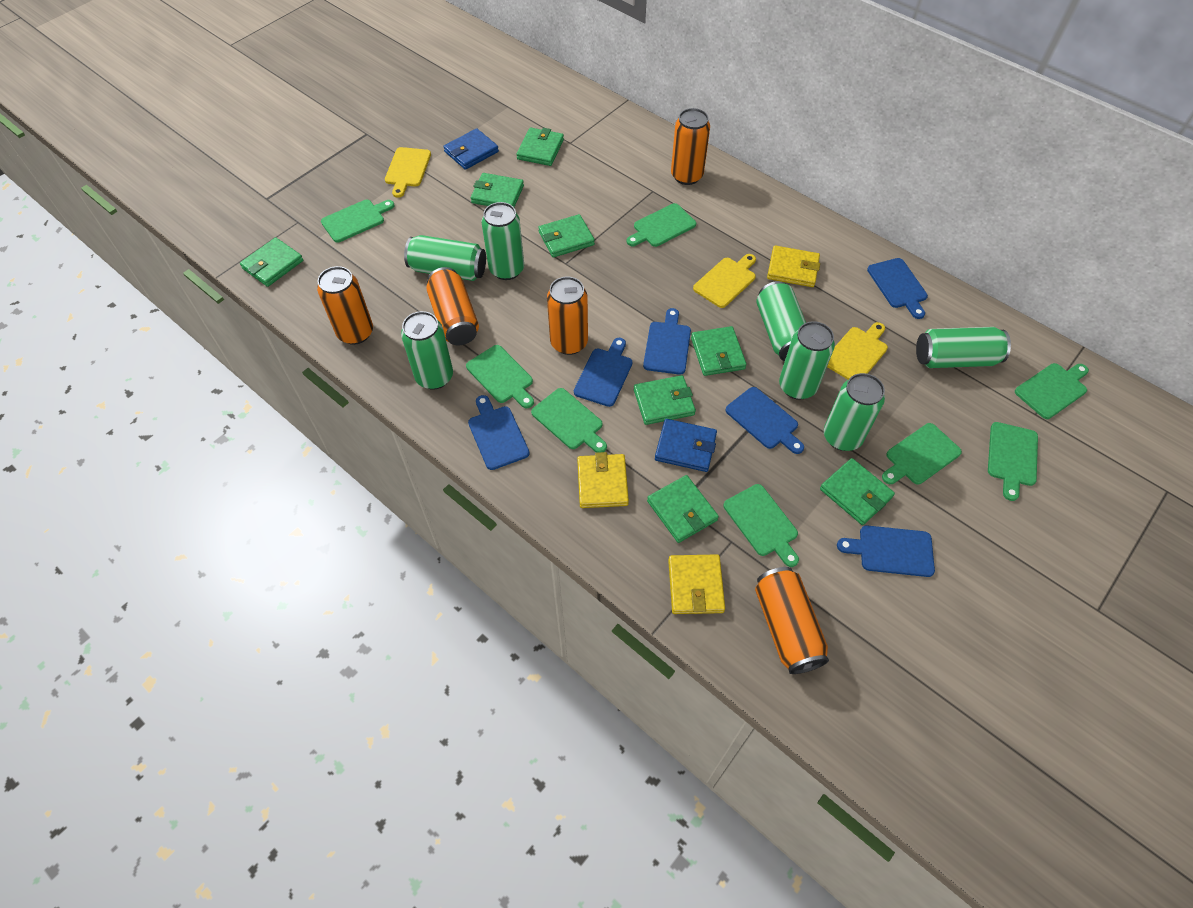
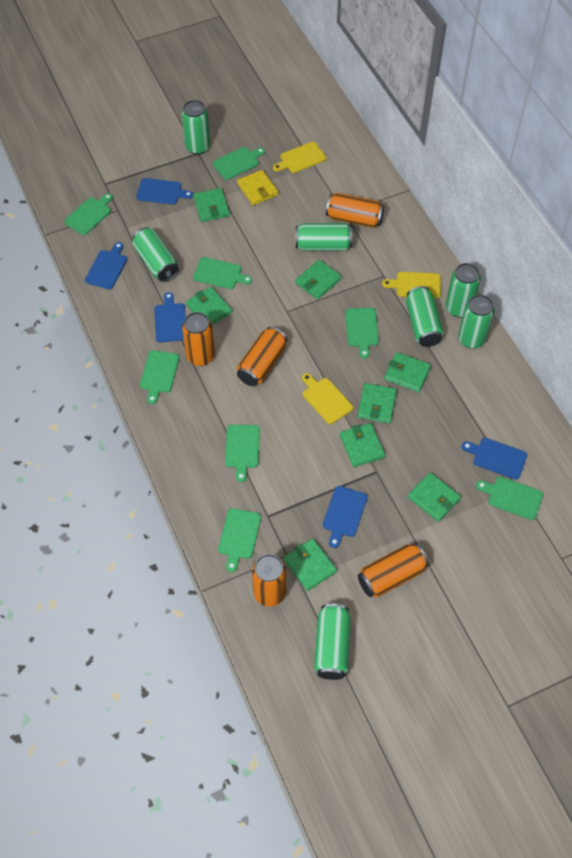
blue cutting board: [468,395,530,470] [574,338,632,407] [643,308,691,375] [725,387,804,454] [837,525,935,577] [867,258,928,319] = 6 -> [85,242,127,289] [136,178,193,205] [154,292,186,342] [323,486,368,548] [461,438,527,480] = 5
blue wallet: [443,128,499,170] [655,419,717,472] = 2 -> none = 0
yellow wallet: [577,452,629,508] [668,554,725,614] [767,245,820,287] = 3 -> [237,170,278,205] = 1

